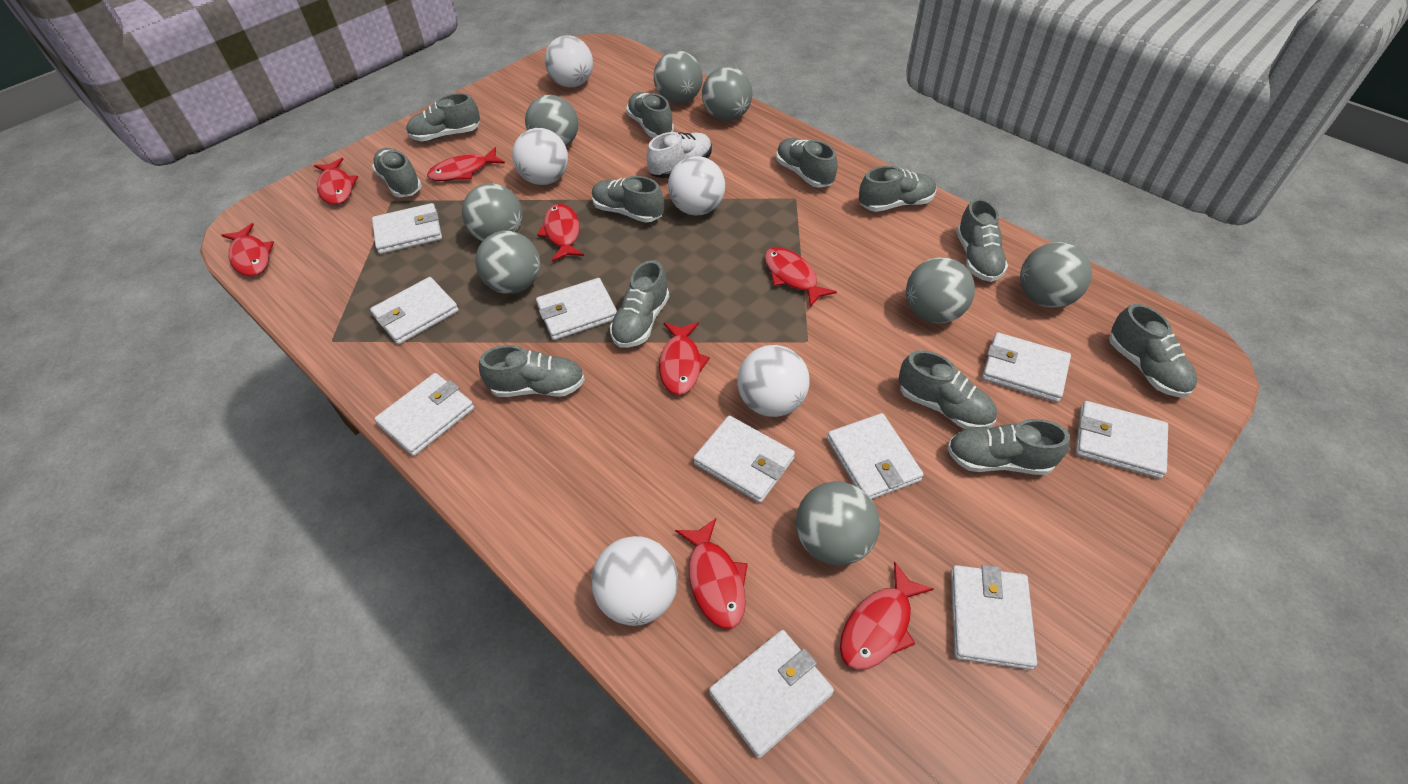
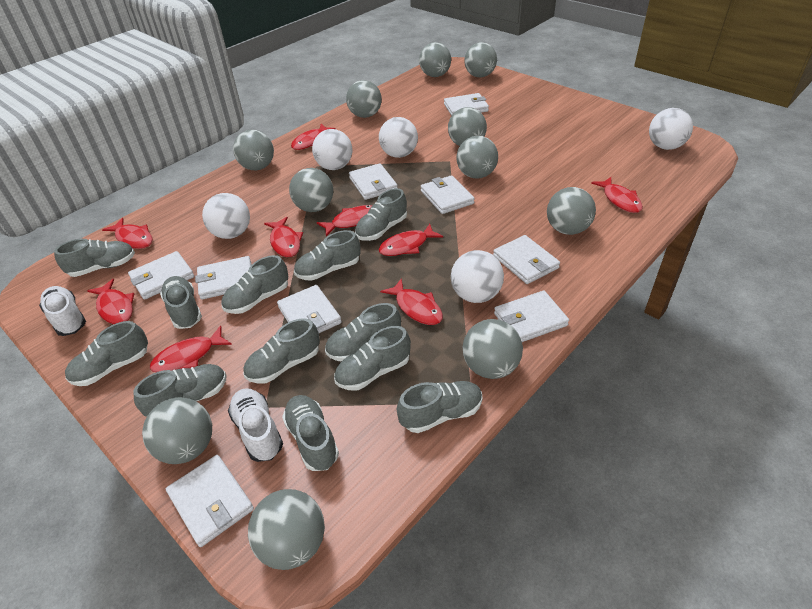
grey ball: [462,183,523,241] [475,231,540,294] [525,95,578,147] [654,51,703,104] [702,67,752,121] [796,481,880,566] [906,257,975,323] [1020,242,1092,308] = 8 -> [142,397,212,464] [233,130,274,170] [248,489,325,570] [289,168,333,212] [346,80,382,118] [419,42,451,77] [448,107,487,146] [456,136,498,179] [463,319,523,379] [464,42,497,77] [547,187,596,235] = 11
red fish: [221,223,274,276] [314,158,358,205] [427,147,505,181] [537,204,584,262] [659,322,710,395] [675,518,748,629] [764,247,837,307] [840,561,934,670] = 8 -> [87,279,134,324] [102,218,153,249] [150,326,232,372] [264,217,303,257] [291,124,336,150] [317,205,373,236] [378,224,443,256] [380,278,443,325] [591,177,643,213] = 9
white shoe: [647,132,712,178] = 1 -> [39,286,86,336] [228,388,283,462] = 2
white wallet: [370,277,459,345] [372,203,442,254] [374,373,474,456] [536,278,617,340] [693,415,795,503] [709,630,834,758] [827,413,924,499] [951,565,1037,670] [982,332,1071,402] [1075,401,1168,479] = 10 -> [128,251,194,300] [166,455,254,547] [195,256,251,300] [277,285,342,333] [349,163,398,200] [421,175,475,214] [444,93,489,116] [493,235,560,284] [494,291,569,342] = 9

